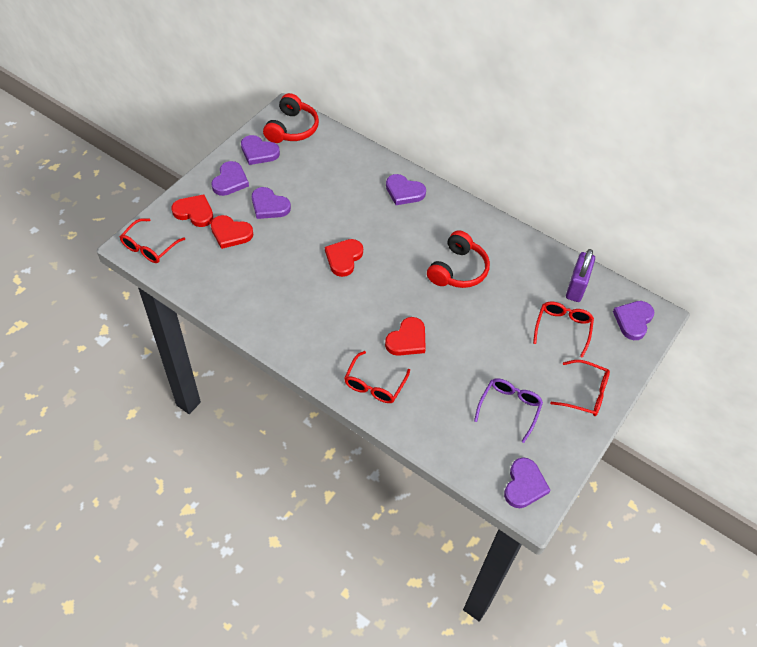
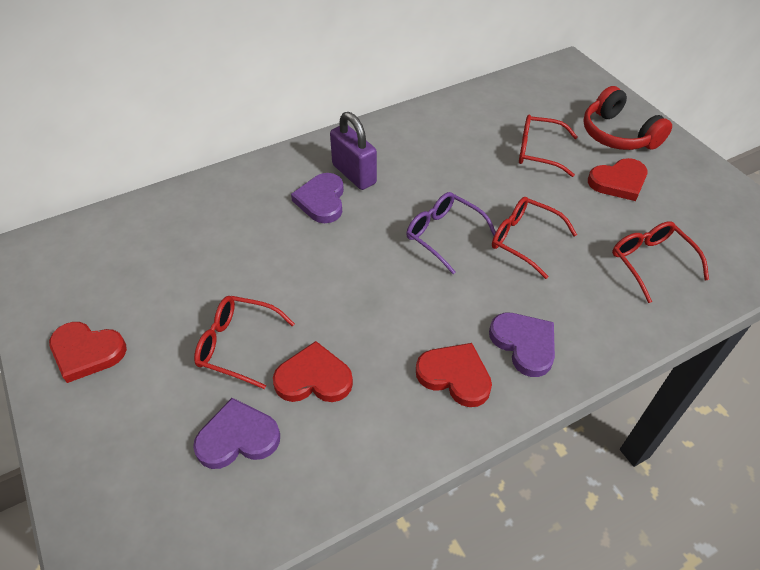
purple heart: [211,161,249,196] [241,135,280,165] [252,187,291,219] [386,174,426,205] [504,458,551,508] [613,301,654,340] = 6 -> [193,398,280,469] [291,173,344,223] [489,313,555,377] = 3
red headphones: [263,93,319,143] [427,230,490,288] = 2 -> [583,86,672,150] = 1

